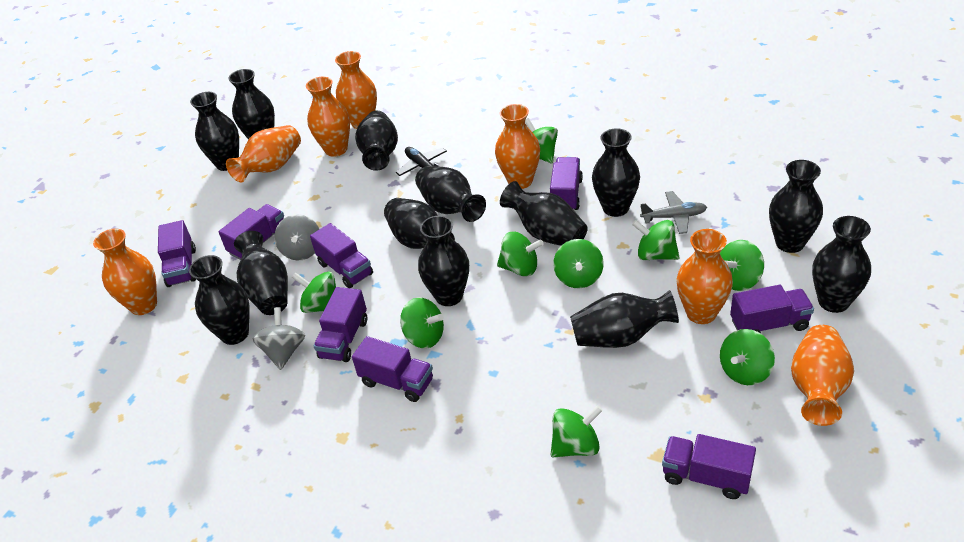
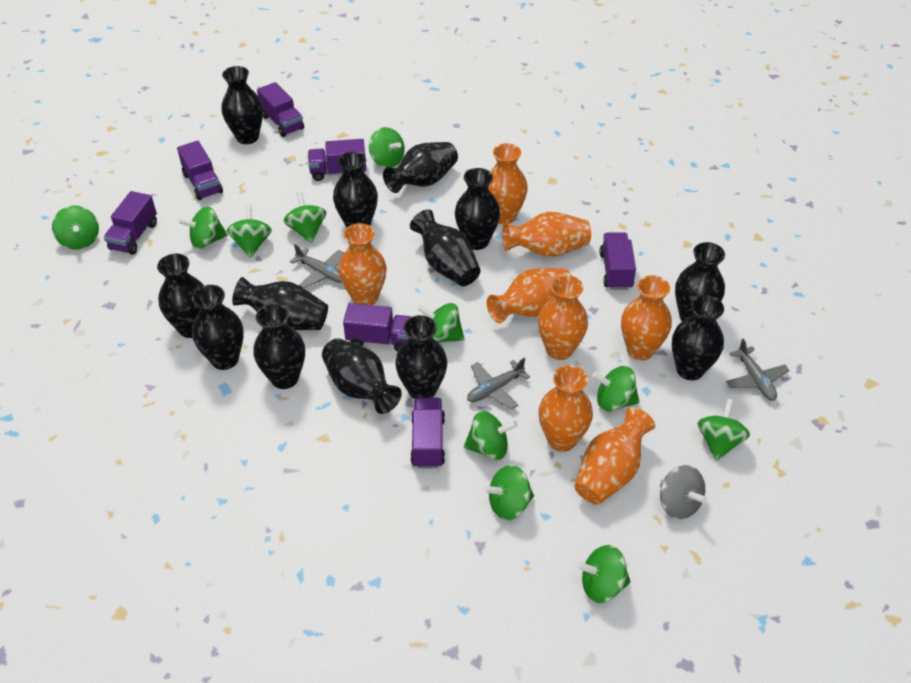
black plane: [396,147,447,176] = 1 -> none = 0
green spinning top: [292,271,336,313] [400,297,444,349] [497,231,543,277] [525,118,558,163] [551,405,603,458] [553,239,604,288] [632,220,680,260] [720,240,764,291] [720,329,775,385] = 9 -> [52,205,99,250] [178,206,228,249] [227,205,272,258] [284,192,326,243] [369,127,405,168] [418,303,465,343] [464,411,517,460] [483,465,534,520] [576,545,631,603] [592,366,639,411] [697,399,750,461] = 11
grey plane: [640,191,707,234] = 1 -> [290,244,344,289] [467,358,530,410] [726,339,790,401] = 3
grey spinning top: [253,307,305,370] [274,214,319,261] = 2 -> [660,465,707,519] = 1
orange vase: [93,228,157,315] [226,125,301,182] [306,77,350,157] [335,51,377,129] [495,104,540,189] [676,229,733,324] [791,325,854,426] = 7 -> [339,223,387,305] [487,268,572,323] [488,143,528,225] [502,212,591,257] [538,275,588,360] [539,365,593,452] [575,407,655,504] [621,275,672,360] = 8
purple truck: [158,220,196,287] [219,204,284,260] [310,223,373,288] [314,287,367,362] [352,336,433,402] [550,157,583,210] [662,434,756,499] [730,285,814,334] = 8 -> [104,191,157,255] [177,141,223,200] [257,82,304,137] [308,139,366,181] [343,303,411,352] [410,398,445,468] [600,232,636,290] = 7

